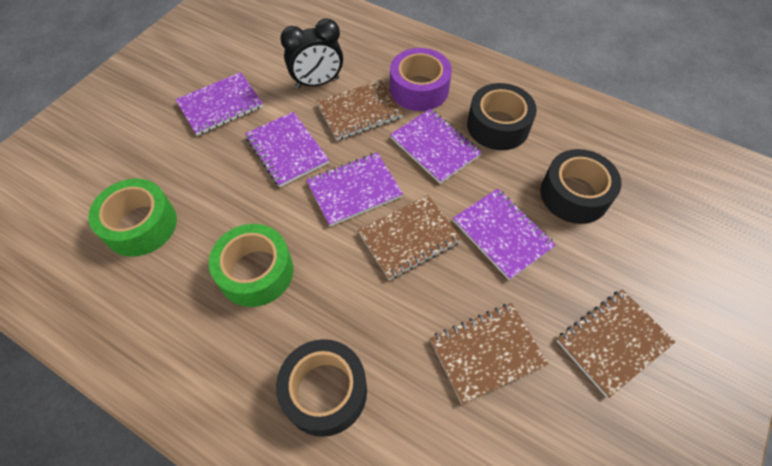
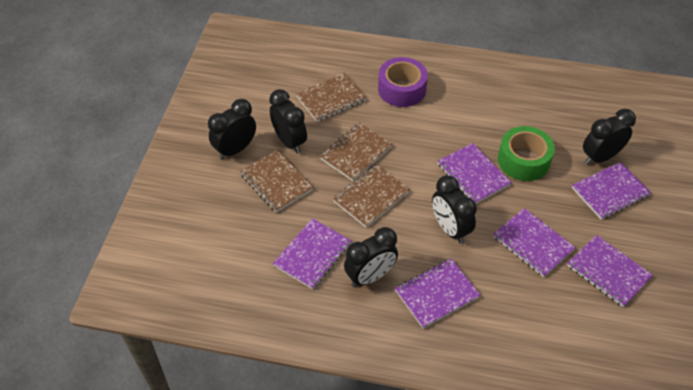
black clock: [280,18,343,88] = 1 -> [208,99,256,160] [269,89,307,154] [344,227,398,287] [432,175,477,244] [583,109,636,165] = 5
black tape: [276,339,367,437] [467,83,537,150] [540,149,622,224] = 3 -> none = 0
green tape: [88,179,177,257] [209,224,293,307] = 2 -> [498,126,555,181] = 1
purple notebook: [175,72,263,136] [245,112,329,187] [306,152,403,226] [390,109,482,184] [453,188,556,280] = 5 -> [273,218,351,289] [395,258,481,329] [437,143,511,204] [493,208,576,277] [567,235,653,307] [572,162,651,220] = 6

